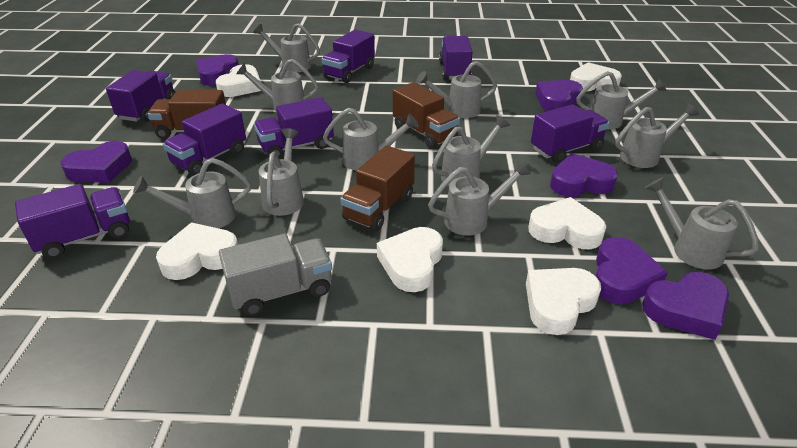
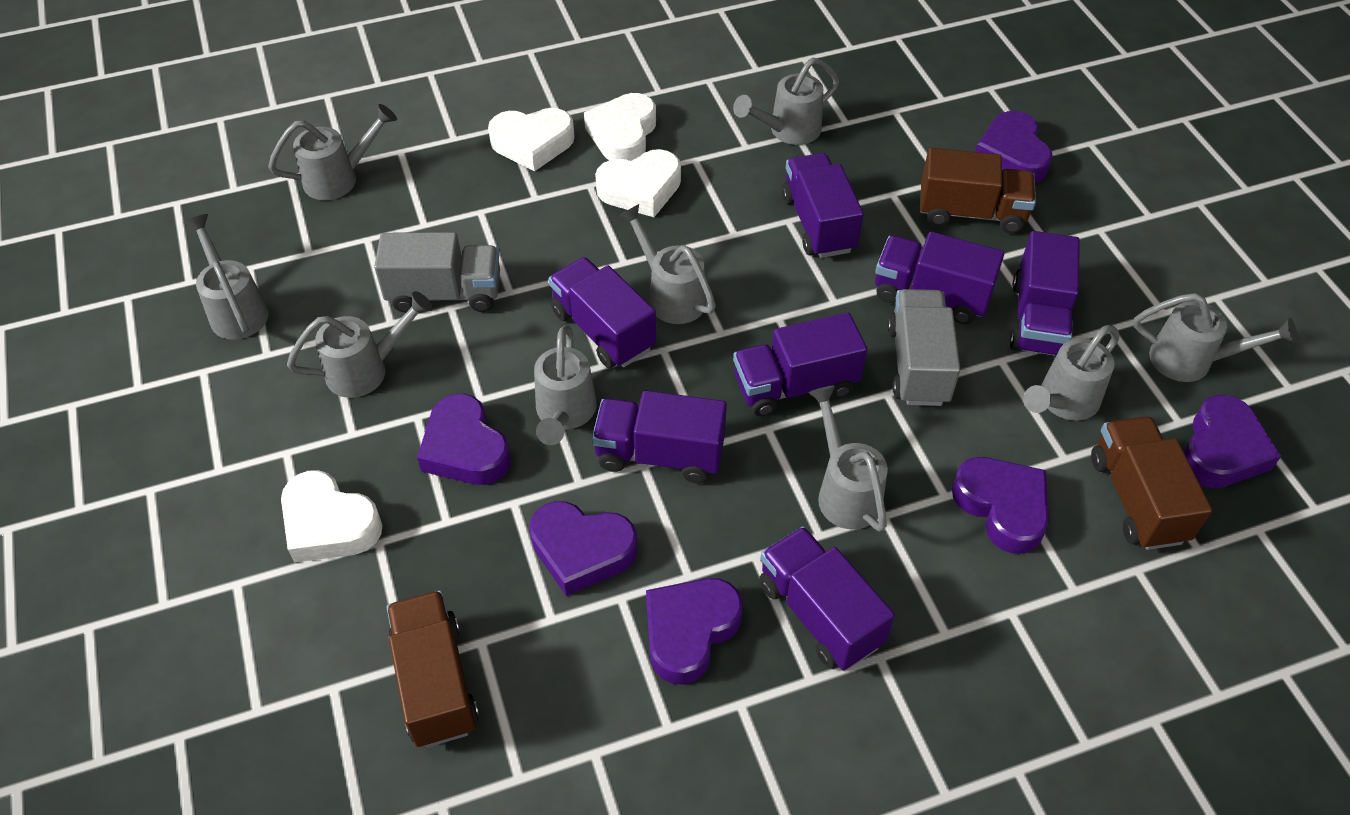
grey truck: [219,234,332,316] = 1 -> [374,232,500,313] [887,289,961,406] = 2
grey watering can: [133,158,251,228] [236,59,318,112] [253,23,320,73] [259,128,304,216] [323,108,419,170] [416,61,497,118] [428,160,531,235] [432,115,510,186] [576,71,667,129] [615,103,699,168] [645,177,759,269] = 11 -> [184,214,269,340] [268,104,397,200] [287,291,433,398] [534,326,597,445] [618,204,716,324] [733,58,839,145] [808,385,888,532] [1023,325,1119,421] [1133,293,1298,382] = 9
white heart: [156,222,238,280] [216,64,261,97] [377,227,443,292] [526,268,601,335] [528,197,606,249] [570,62,622,92] = 6 -> [281,470,383,563] [488,108,575,172] [584,93,656,161] [595,149,681,217] = 4

